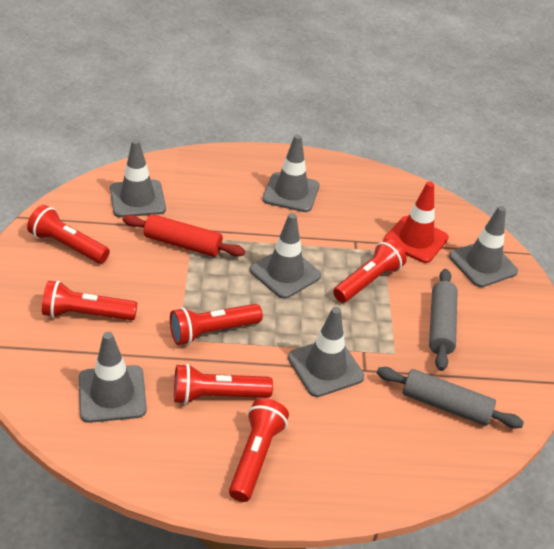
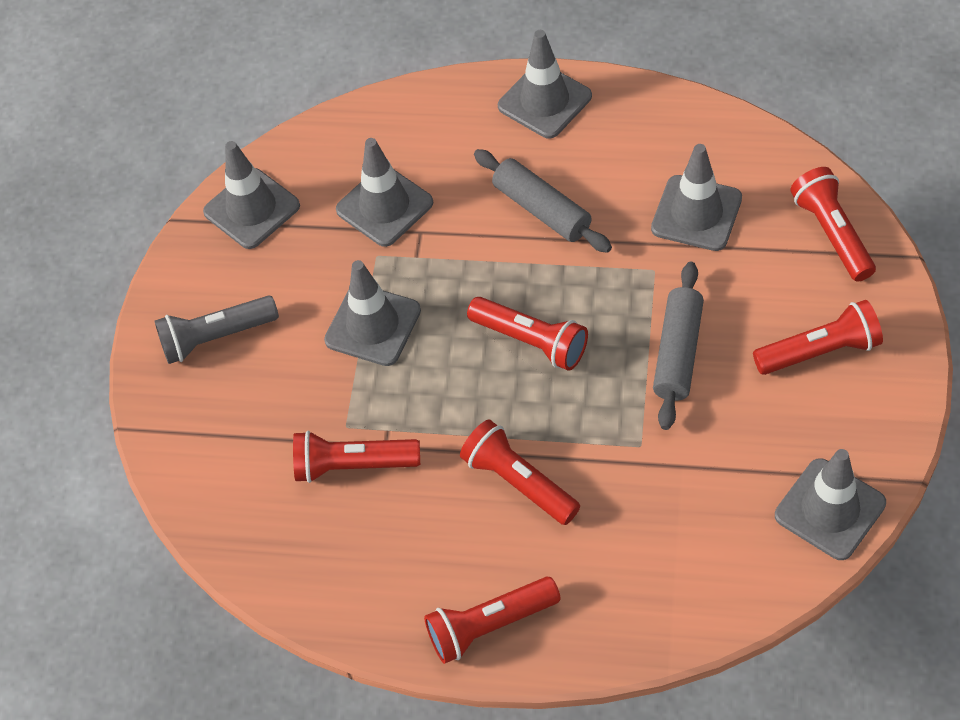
grey flashlight: none = 0 -> [154,295,279,364] = 1
red rolling pin: [122,214,245,257] = 1 -> none = 0
red traffic cone: [383,181,449,263] = 1 -> none = 0

